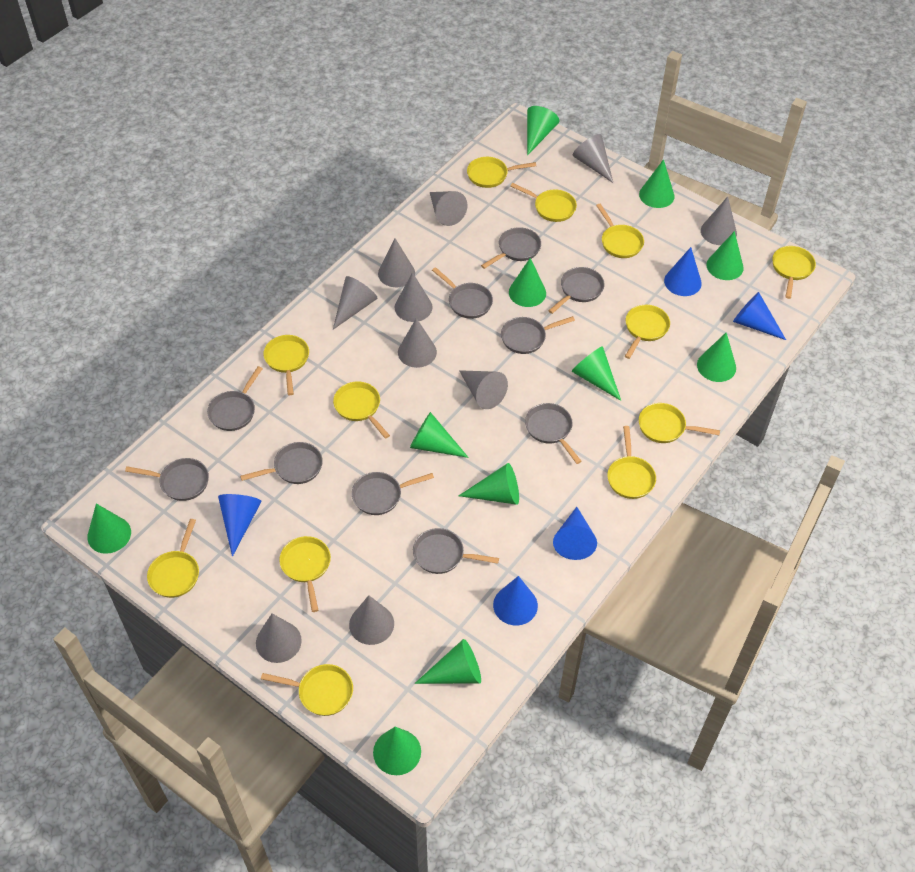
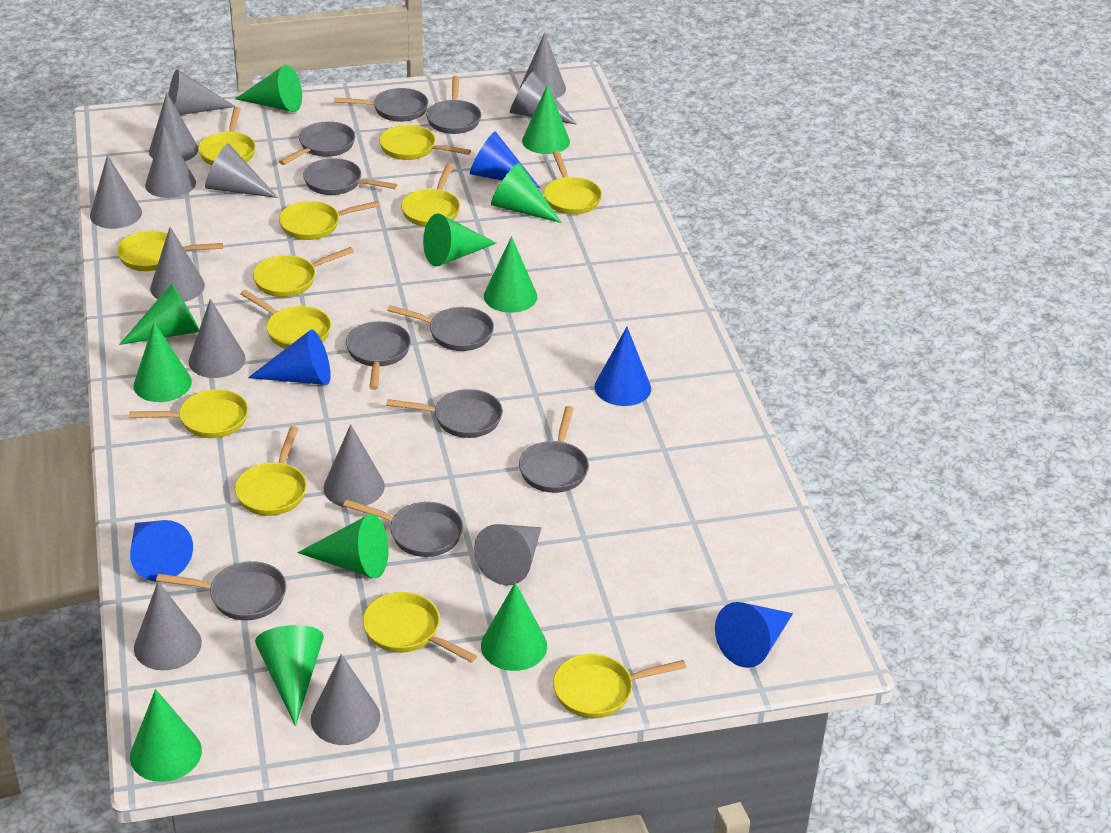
grey cone: [256,614,302,663] [333,276,377,329] [349,595,394,645] [378,238,415,287] [395,272,432,322] [398,318,437,368] [430,191,468,226] [459,370,508,409] [573,134,613,183] [701,196,737,245] = 10 -> [90,155,142,229] [134,581,202,670] [145,125,196,198] [149,93,198,161] [150,227,205,302] [168,69,236,115] [189,299,246,378] [205,144,278,198] [311,654,380,745] [323,424,385,507] [474,524,541,585] [510,72,577,125] [520,32,566,98] = 13

